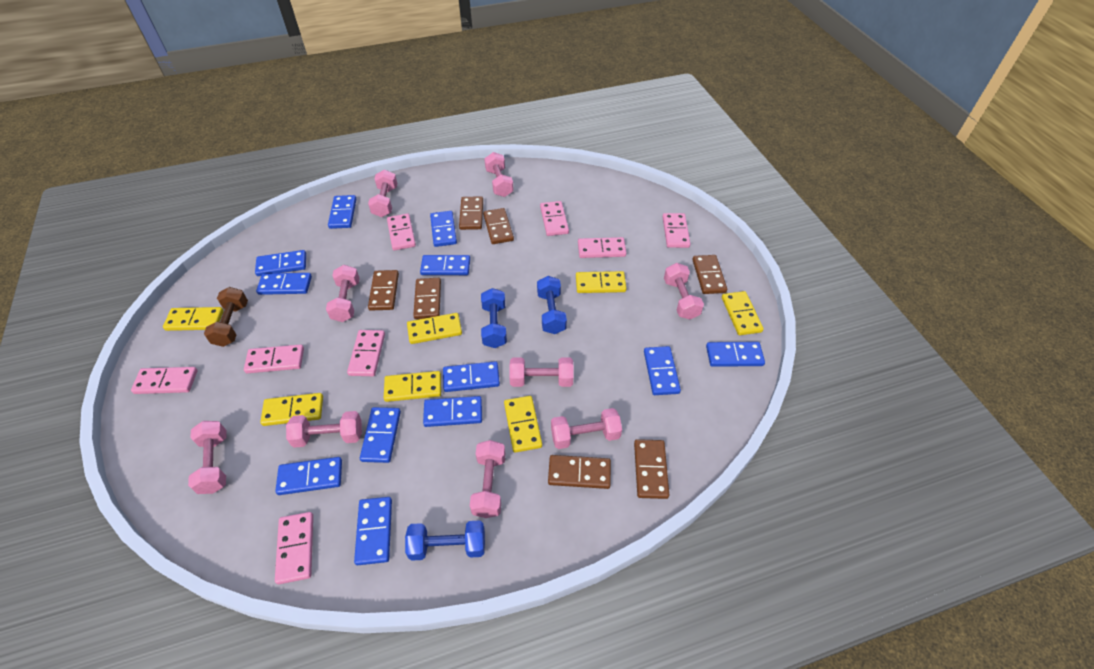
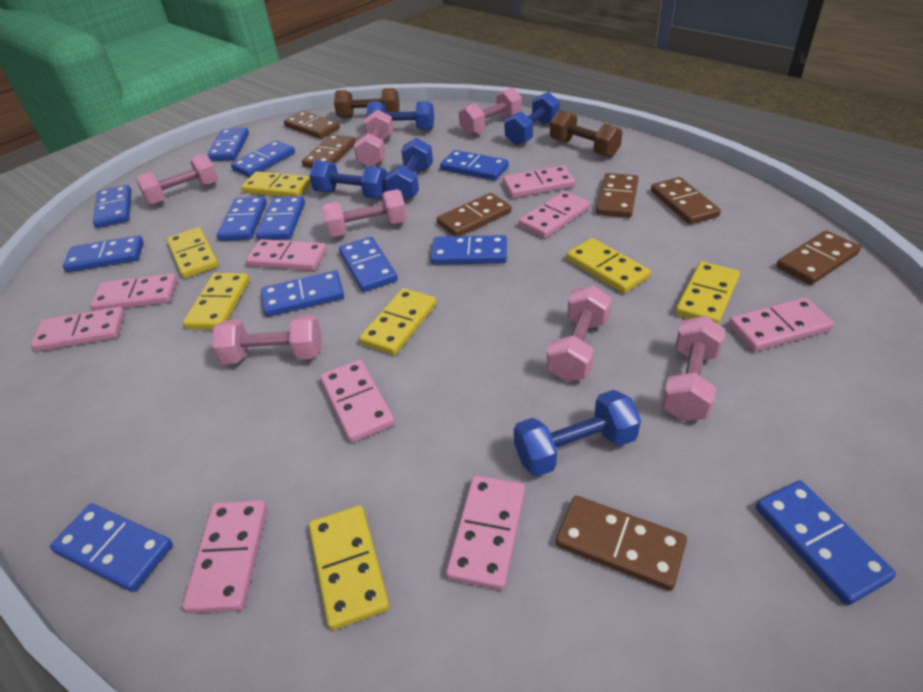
blue dumbbell: [405,520,485,561] [481,288,507,348] [537,276,567,334] = 3 -> [309,161,387,199] [366,101,434,130] [385,138,433,201] [504,92,560,145] [514,390,641,477] = 5
brown dumbbell: [204,287,248,347] = 1 -> [334,88,400,118] [550,110,622,157] = 2
pink domino: [131,367,197,394] [244,345,304,373] [275,512,313,584] [347,330,385,376] [387,214,416,251] [540,201,569,236] [578,237,626,258] [663,213,690,248] = 8 -> [31,307,125,352] [90,273,177,311] [182,500,267,613] [246,239,327,271] [320,359,395,443] [446,475,525,590] [503,165,575,198] [519,191,590,238] [729,297,834,352] = 9
pink dumbbell: [188,421,226,494] [286,411,362,448] [326,265,360,322] [368,170,397,217] [470,440,505,518] [484,152,514,197] [509,357,574,387] [551,408,622,449] [664,263,704,319] = 9 -> [136,153,218,205] [212,315,321,364] [322,189,407,237] [354,110,394,167] [459,87,522,136] [547,285,612,382] [662,316,726,421] = 7

